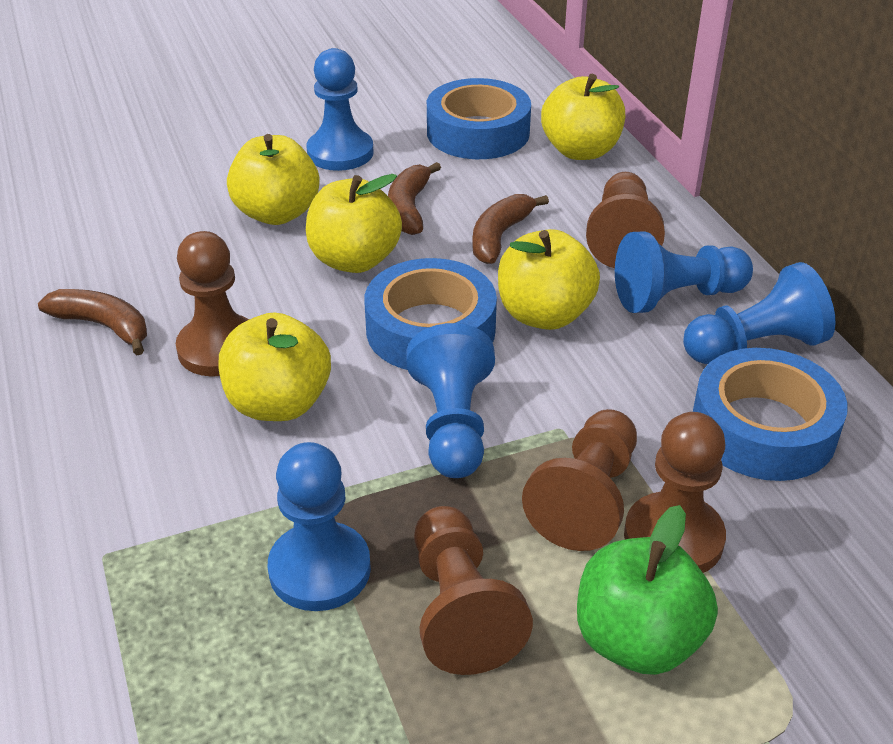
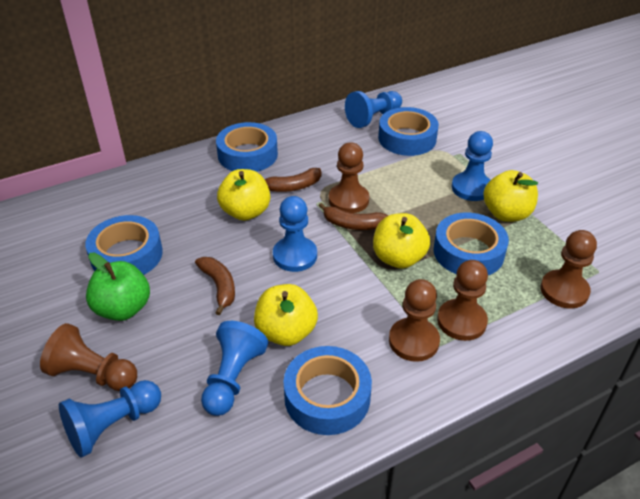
blue tape: [364,258,497,370] [427,78,531,159] [693,348,848,481] = 3 -> [85,215,163,275] [216,122,278,172] [284,346,372,435] [378,107,439,156] [433,213,509,275] = 5
yellow apple: [218,312,331,421] [227,134,320,225] [306,174,402,273] [498,229,600,330] [541,74,625,160] = 5 -> [217,169,270,221] [254,284,318,346] [373,213,430,268] [484,170,538,222] = 4

